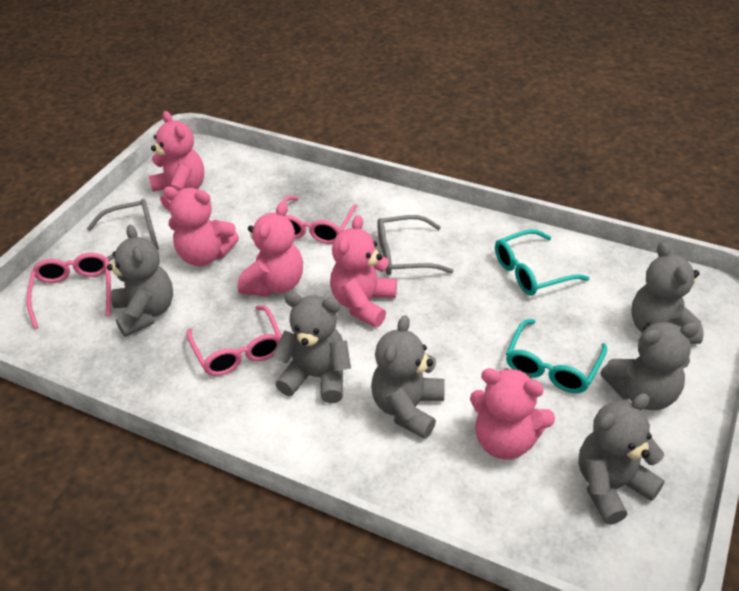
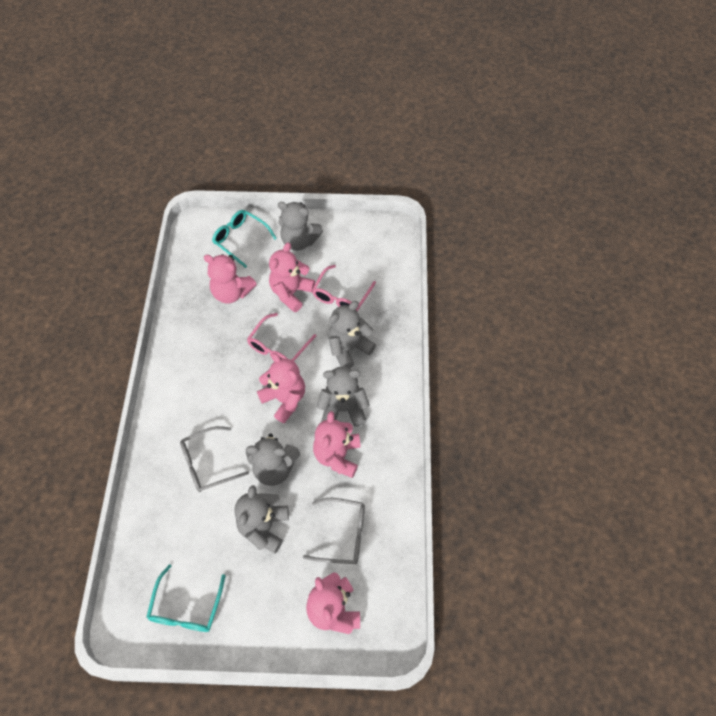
grey teddy bear: [107,225,173,337] [272,292,351,403] [371,315,445,439] [579,393,665,525] [601,322,699,410] [632,242,704,344] = 6 -> [234,485,289,553] [246,434,300,486] [278,202,323,251] [317,367,370,427] [328,301,376,368] = 5
pink glasses: [26,253,111,329] [186,305,282,376] [282,196,357,244] = 3 -> [247,313,316,361] [312,265,376,312] = 2

